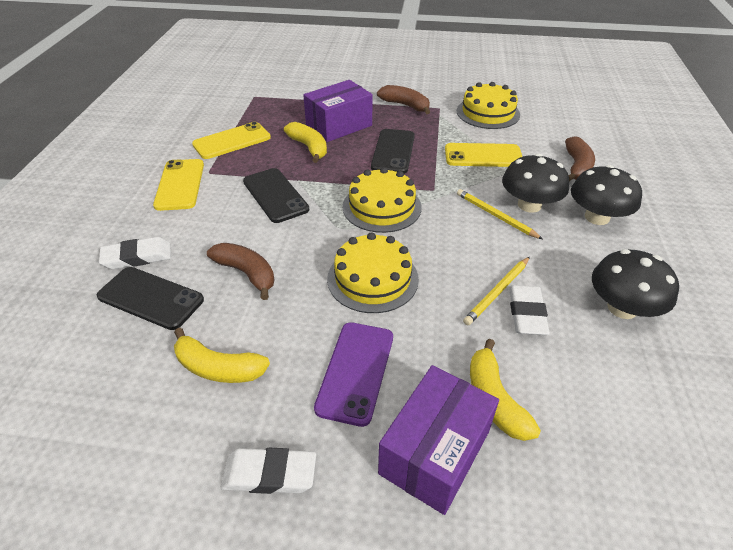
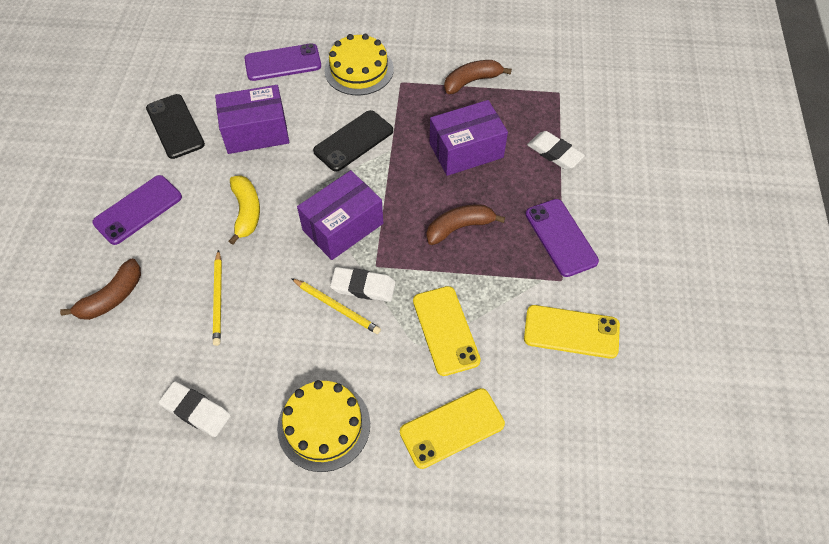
black mushroom: [502,154,569,213] [571,165,642,225] [592,249,679,319] = 3 -> none = 0
black phone: [97,267,204,330] [243,168,309,223] [371,129,415,174] = 3 -> [146,94,205,159] [313,110,393,172] = 2
purple box: [303,80,373,142] [378,365,499,515] = 2 -> [215,85,289,154] [297,170,383,260] [429,100,508,176] = 3
purple phone: [314,322,393,427] = 1 -> [92,175,182,245] [244,43,321,81] [525,199,599,277] = 3
yellow banana: [174,327,270,383] [284,122,327,163] [470,339,541,441] = 3 -> [229,175,260,245] = 1
yellow cake: [327,232,419,313] [343,167,422,233] [457,82,520,129] = 3 -> [277,380,370,472] [324,34,394,95] = 2

